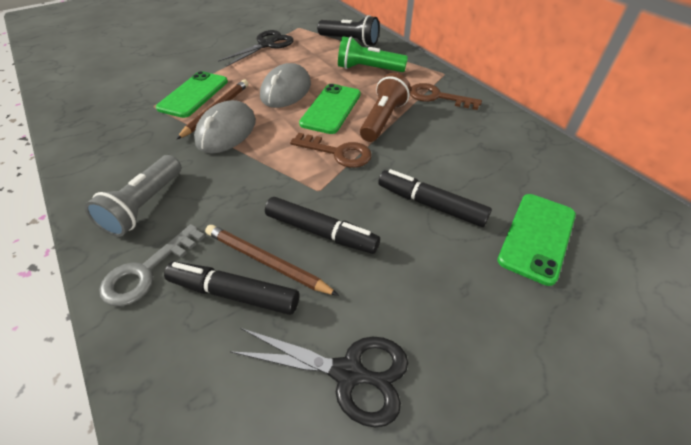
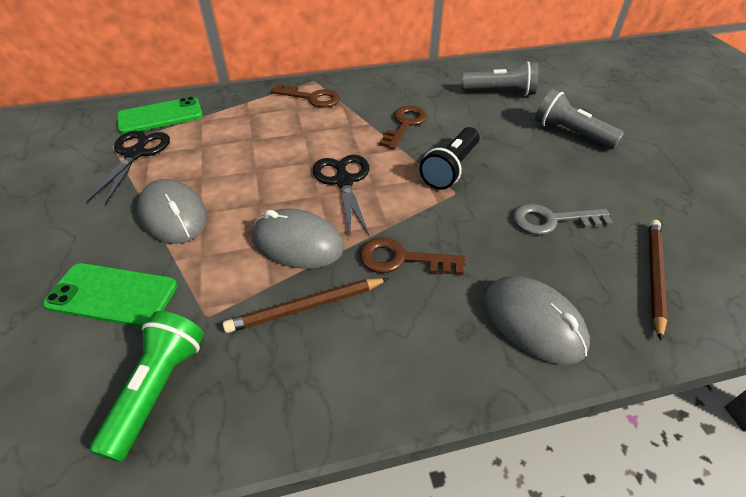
black marker: [164,261,299,315] [265,197,380,254] [378,169,492,227] = 3 -> none = 0
brown flashlight: [360,73,411,142] = 1 -> none = 0
brown key: [290,133,372,168] [410,83,482,110] = 2 -> [271,84,340,107] [360,237,466,275] [379,106,427,150] = 3
green phone: [156,71,228,118] [299,84,361,134] [497,194,576,286] = 3 -> [43,263,178,327] [117,96,203,134] = 2
grey flashlight: [84,155,181,237] = 1 -> [462,61,538,96] [535,89,624,149] = 2
grey mouse: [194,100,256,154] [260,63,311,108] = 2 -> [137,179,207,244] [252,208,344,269] [484,276,590,365] = 3

